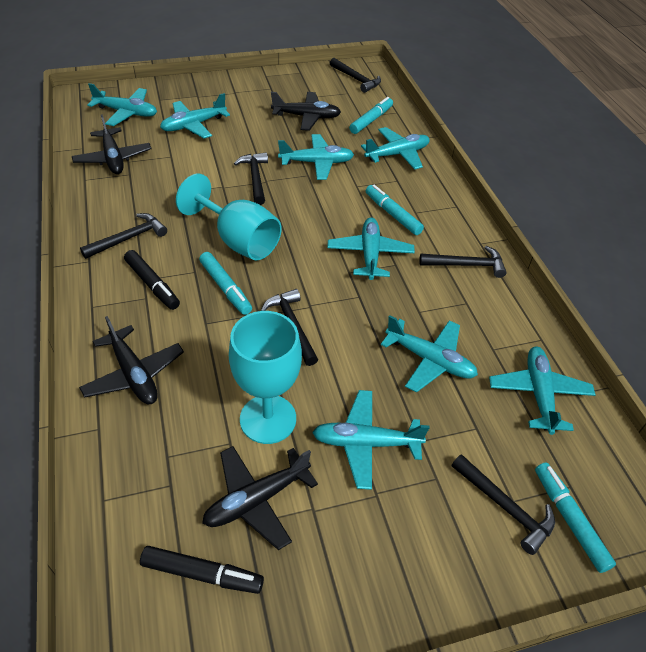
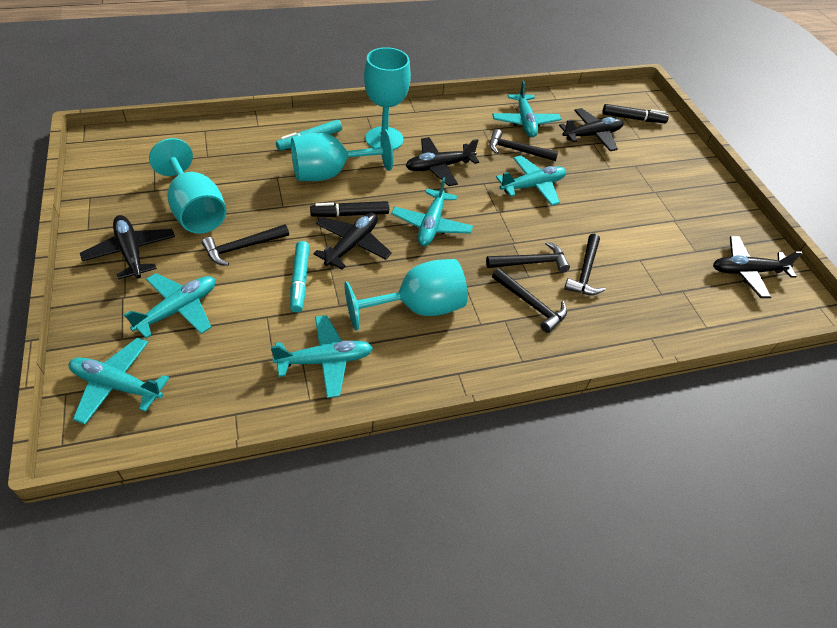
black hammer: [80,213,167,259] [234,152,268,205] [261,289,318,366] [330,58,381,93] [419,246,507,278] [452,454,555,555] = 6 -> [202,224,289,266] [486,241,570,272] [489,129,558,161] [492,268,567,333] [564,234,606,295] = 5
black plane: [72,114,151,174] [79,316,184,404] [202,446,318,550] [271,92,341,131] = 4 -> [80,215,175,279] [313,213,392,269] [406,137,479,186] [559,108,623,151] [713,236,802,298] = 5
turquoise goblet: [176,174,282,260] [229,311,302,444] = 2 -> [149,138,226,234] [291,129,393,181] [344,259,468,331] [364,47,411,150] = 4
turquoise marker: [199,252,252,315] [349,97,393,134] [366,185,424,235] [535,462,616,573] = 4 -> [276,120,342,151] [290,241,309,313] = 2
turquoise plane: [88,83,157,126] [160,93,230,138] [278,134,354,180] [312,390,430,490] [327,217,415,280] [361,127,430,170] [381,315,478,393] [489,347,596,435] = 8 -> [69,338,169,424] [124,273,215,339] [271,315,373,398] [391,177,473,246] [492,81,561,137] [496,156,566,206] = 6

